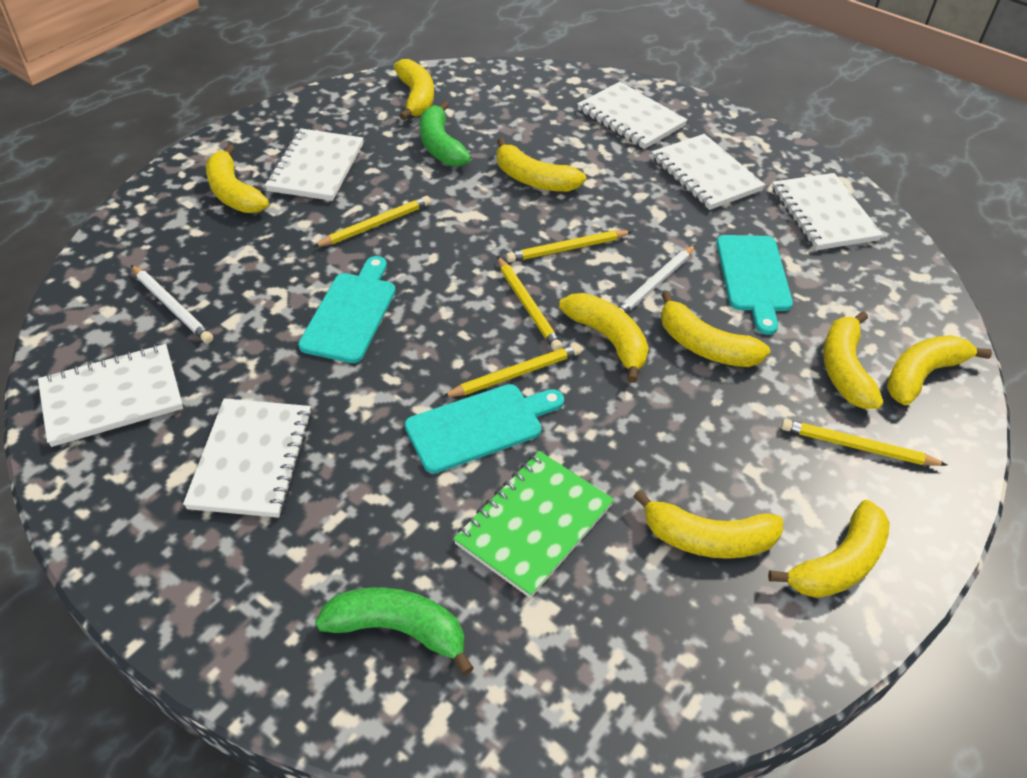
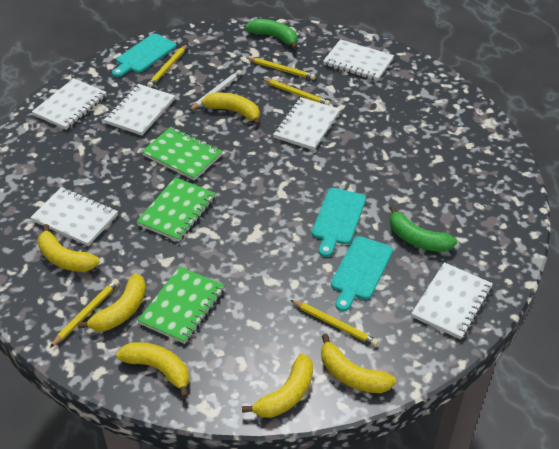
green notebook: [453,451,614,598] = 1 -> [136,177,216,242] [137,266,225,344] [142,127,223,181] = 3
white pencil: [131,265,213,343] [618,245,696,314] = 2 -> [189,70,242,111] = 1
yellow banana: [206,144,269,213] [394,59,434,120] [497,138,586,192] [559,293,649,383] [633,490,783,559] [661,291,770,367] [768,500,890,598] [823,311,883,409] [887,335,992,405] = 9 -> [38,224,100,272] [77,273,146,331] [116,342,189,398] [202,92,260,126] [242,353,313,418] [321,334,396,393] = 6

